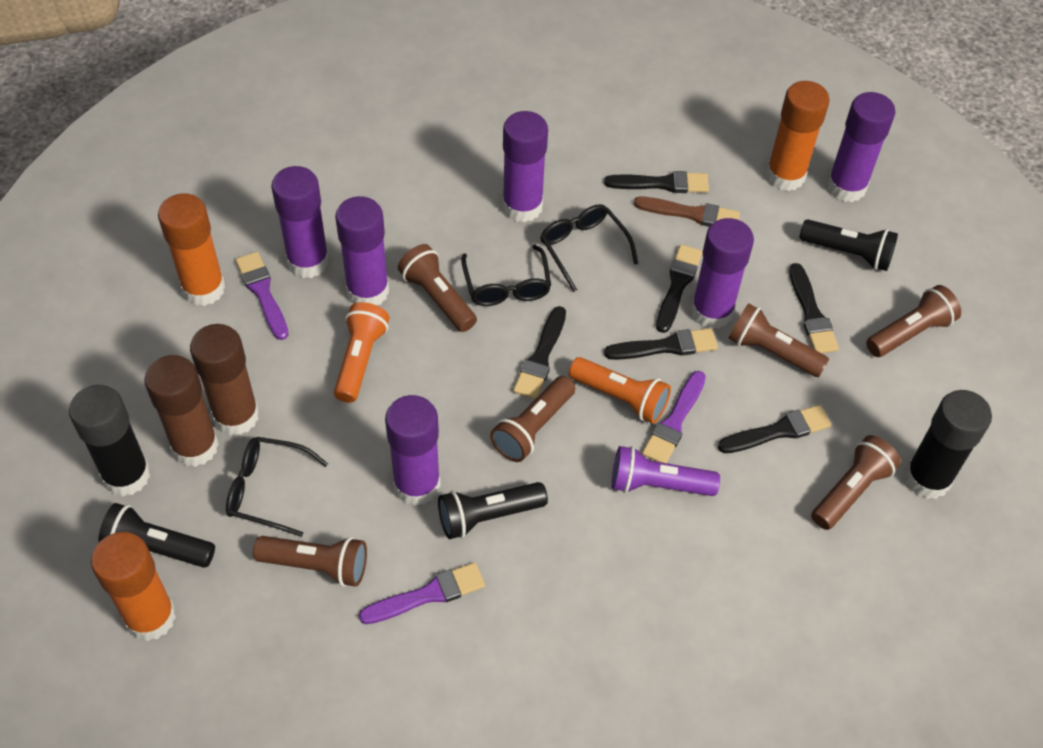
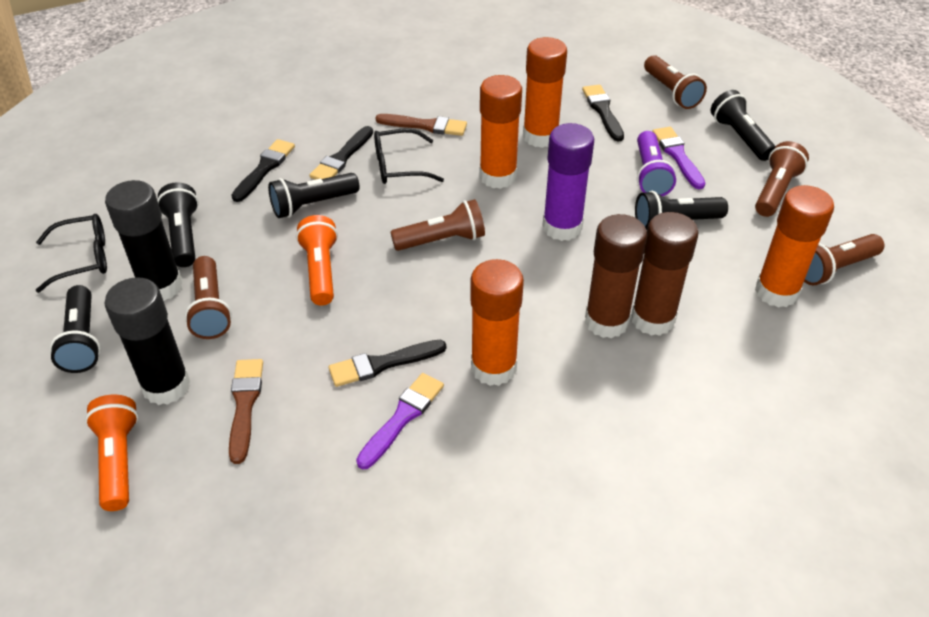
black brush: [513,306,566,399] [604,171,709,193] [604,328,718,360] [656,244,702,333] [718,405,831,453] [789,263,839,353] = 6 -> [231,139,295,202] [309,126,373,180] [328,340,446,387] [582,85,624,141] = 4
black flashlight: [98,503,215,568] [438,482,548,539] [799,220,898,271] = 3 -> [50,285,101,373] [157,182,199,267] [268,173,360,218] [635,191,728,230] [711,90,776,161] = 5
black glasses: [226,437,328,537] [461,245,551,306] [540,204,638,292] = 3 -> [36,214,107,293] [374,129,444,184] = 2
brown brush: [634,197,740,227] = 1 -> [229,359,263,464] [376,114,467,136] = 2
brown flashlight: [253,536,367,587] [398,244,477,332] [490,376,575,462] [728,303,829,377] [811,435,901,530] [866,285,961,357] = 6 -> [185,256,232,339] [391,199,485,251] [644,55,707,109] [755,141,809,217] [804,234,884,285] = 5
orange glue stick: [91,532,176,641] [158,193,226,306] [766,81,830,191] = 3 -> [470,259,524,386] [479,75,522,189] [523,37,567,148] [755,185,834,308] = 4
purple brush: [235,252,289,340] [359,562,485,624] [642,371,706,463] = 3 -> [356,373,444,469] [652,127,705,189] = 2
purple glue stick: [271,166,329,278] [335,196,389,305] [385,395,441,506] [502,111,548,223] [691,218,754,329] [827,92,895,202] = 6 -> [542,123,594,241] = 1

